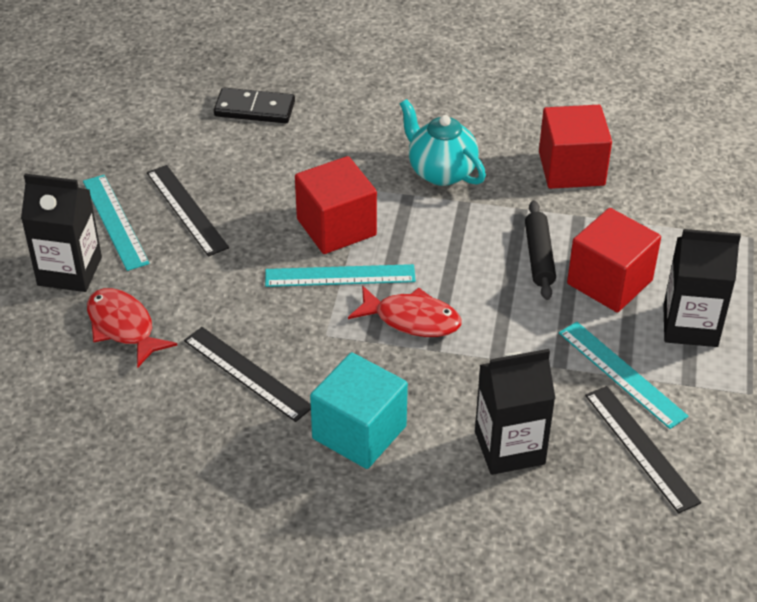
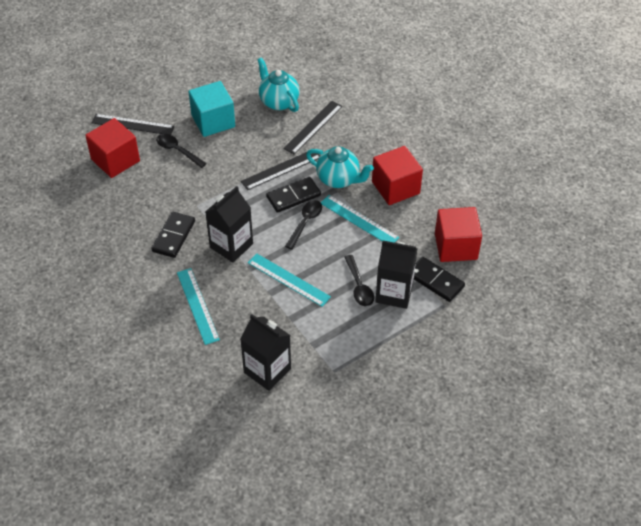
black domino: [214,88,295,123] = 1 -> [152,212,195,258] [266,177,321,213] [414,257,465,302] = 3
black rolling pin: [525,200,556,300] = 1 -> none = 0
black spoon: none = 0 -> [156,134,207,168] [285,200,322,249] [345,255,374,306] = 3
red fish: [87,288,177,368] [348,286,462,337] = 2 -> none = 0
turquoise teapot: [400,99,486,186] = 1 -> [257,57,300,112] [306,146,374,188] = 2

